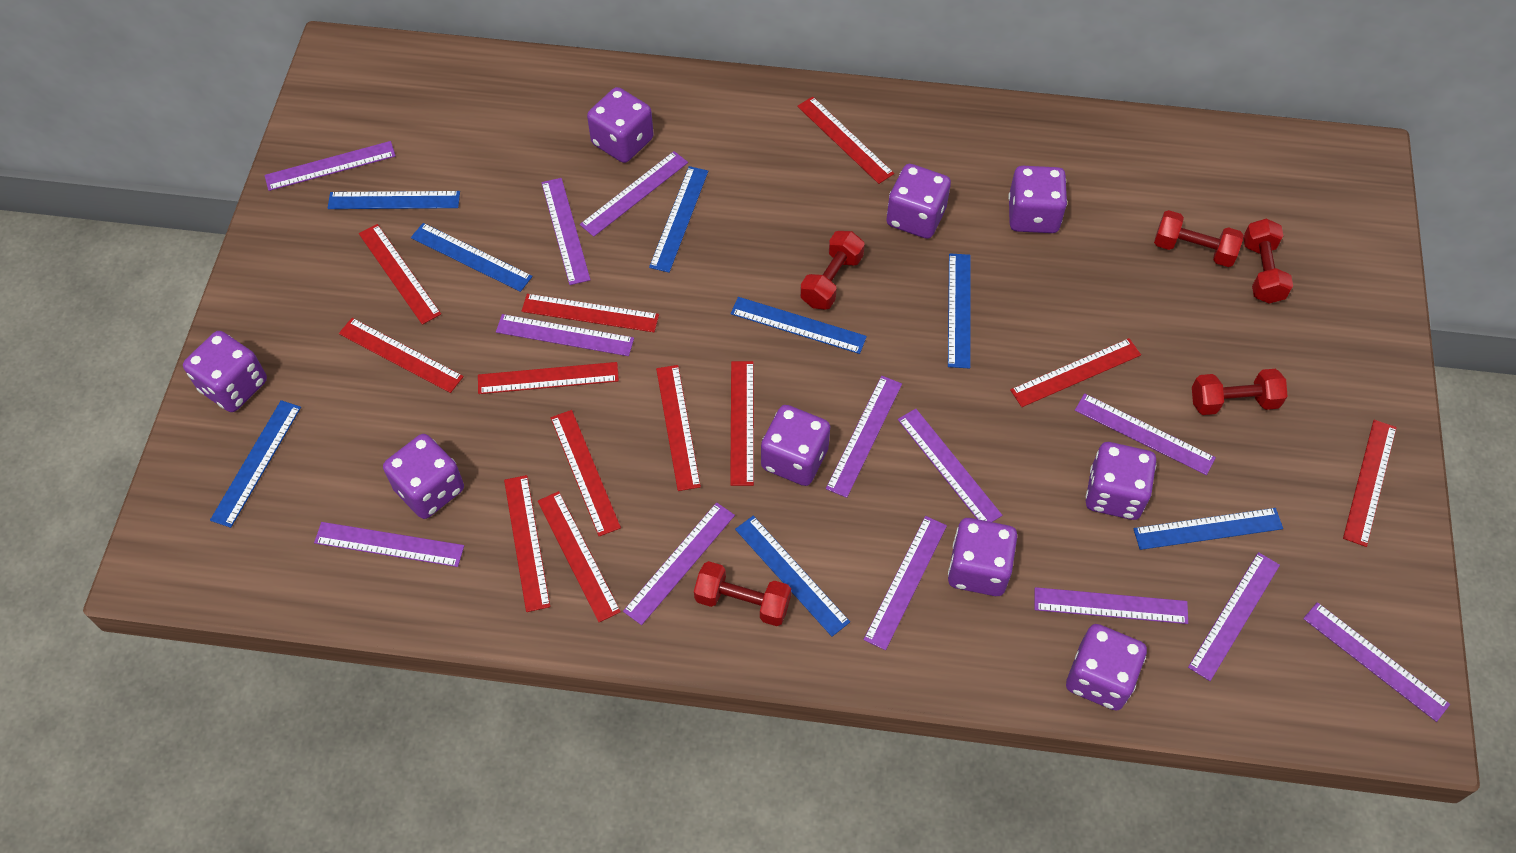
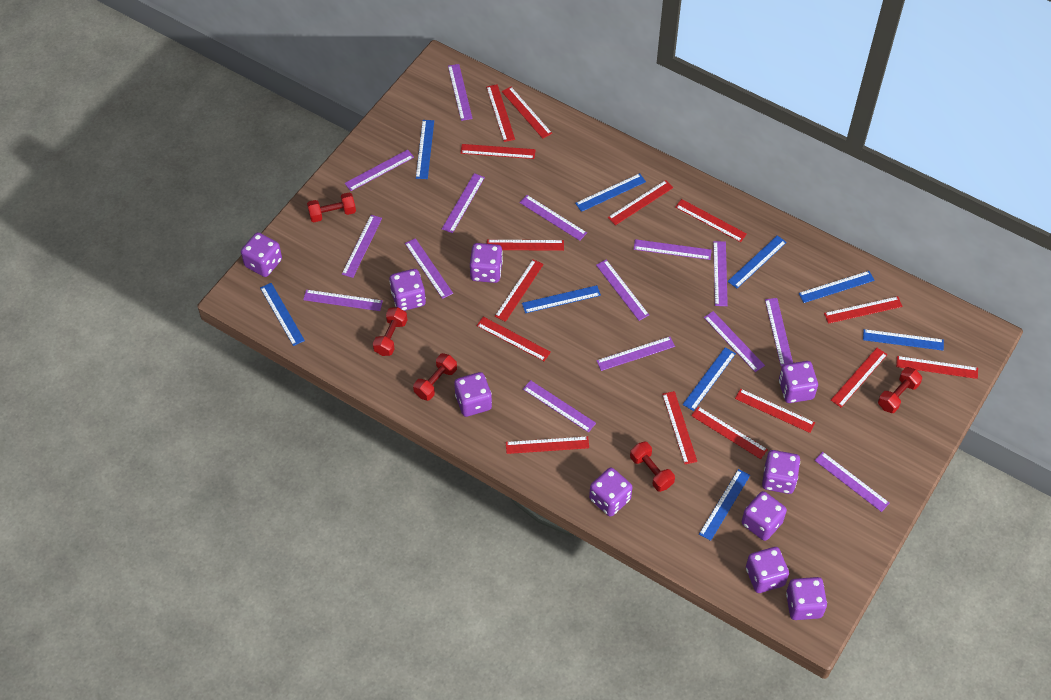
blue ruler: [210,400,301,528] [328,191,460,209] [411,223,533,292] [649,166,708,273] [731,297,867,354] [735,516,850,637] [948,253,971,369] [1133,508,1283,550] = 8 -> [260,283,305,346] [416,120,434,179] [522,285,601,313] [575,173,646,212] [683,347,736,411] [699,469,750,541] [728,235,787,288] [798,271,875,303] [863,329,944,351] = 9
purple dice: [183,331,267,412] [383,434,464,519] [587,87,654,163] [761,405,830,486] [886,164,951,239] [948,518,1017,596] [1008,166,1067,233] [1066,624,1147,711] [1086,442,1156,520] = 9 -> [241,232,282,277] [389,269,426,311] [454,372,492,417] [470,243,503,283] [589,467,632,517] [742,491,787,541] [746,547,789,593] [762,450,800,494] [779,361,818,403] [786,577,827,620] = 10
purple ruler: [265,141,396,191] [314,522,464,567] [496,314,634,356] [541,178,590,285] [580,151,688,237] [623,502,735,625] [826,376,902,498] [863,516,947,650] [898,409,1002,522] [1034,587,1188,624] [1075,393,1216,475] [1188,552,1280,681] [1303,602,1450,722] = 13 -> [303,290,383,311] [342,215,382,278] [344,149,414,191] [405,238,453,299] [442,173,485,233] [448,64,473,121] [519,195,587,241] [523,380,596,432] [596,260,649,321] [596,337,675,371] [633,239,712,260] [704,311,765,372] [713,241,728,306] [765,298,793,366] [814,452,890,512] = 15
red ruler: [339,318,464,393] [359,224,441,325] [478,362,619,394] [504,475,550,612] [522,294,659,332] [538,491,621,622] [551,410,621,536] [656,365,701,491] [730,361,754,486] [797,96,894,184] [1010,338,1141,407] [1343,420,1397,547] = 12 -> [461,144,536,159] [476,317,551,361] [486,84,515,142] [487,240,564,251] [495,259,544,322] [502,87,552,139] [506,436,589,454] [608,180,673,225] [662,391,697,464] [675,199,747,242] [691,406,768,459] [735,389,815,433] [824,296,903,324] [831,348,888,408] [896,356,978,379] = 15

